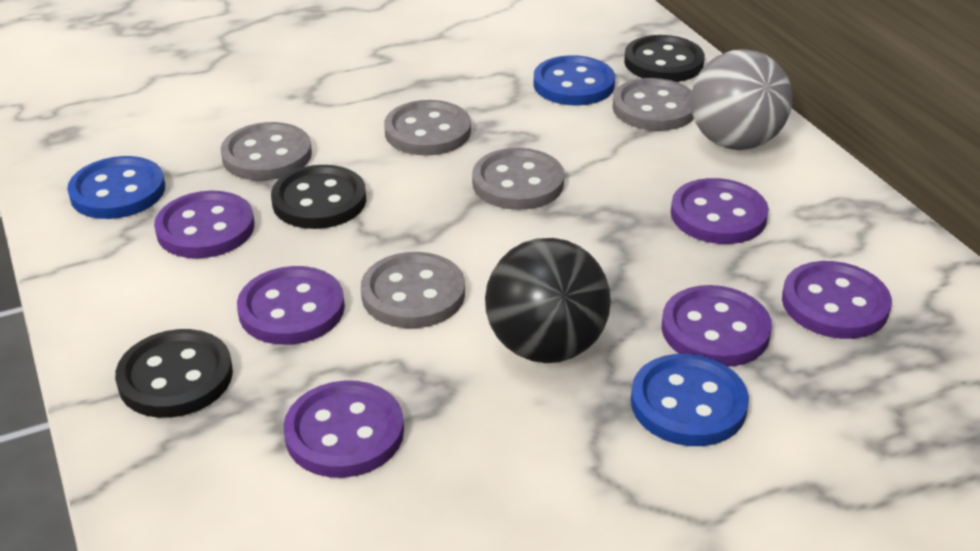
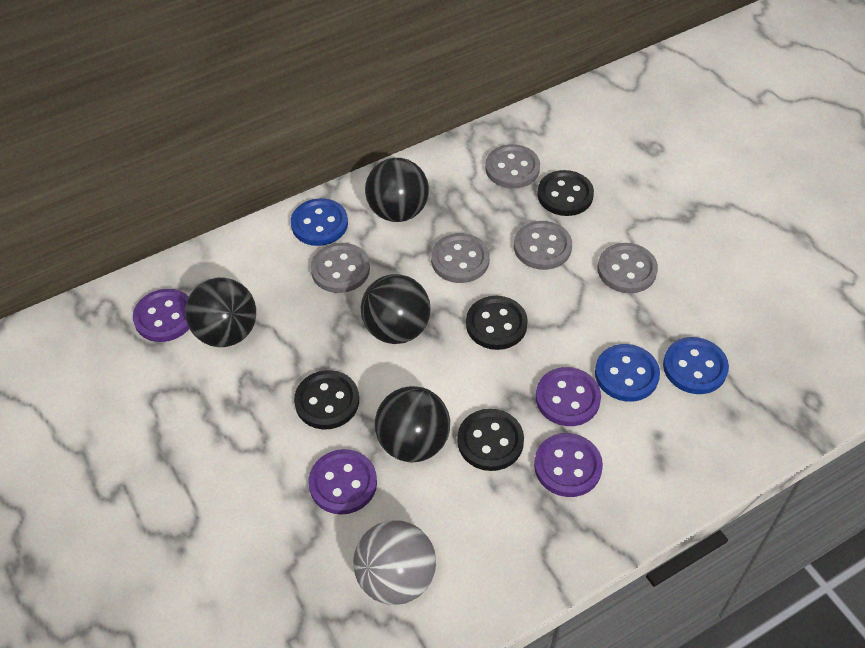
black ball: [485,238,611,363] = 1 -> [185,278,256,347] [361,274,431,344] [365,158,429,222] [375,386,450,462] = 4
black button: [115,329,233,418] [271,165,366,229] [624,35,705,82] = 3 -> [294,370,359,429] [457,409,524,471] [466,296,528,350] [537,170,594,216] = 4
purple button: [154,191,254,258] [237,266,345,345] [284,380,404,478] [662,285,772,367] [671,178,769,244] [782,261,892,339] = 6 -> [133,289,189,342] [308,449,377,515] [534,433,603,497] [536,367,601,426] = 4

